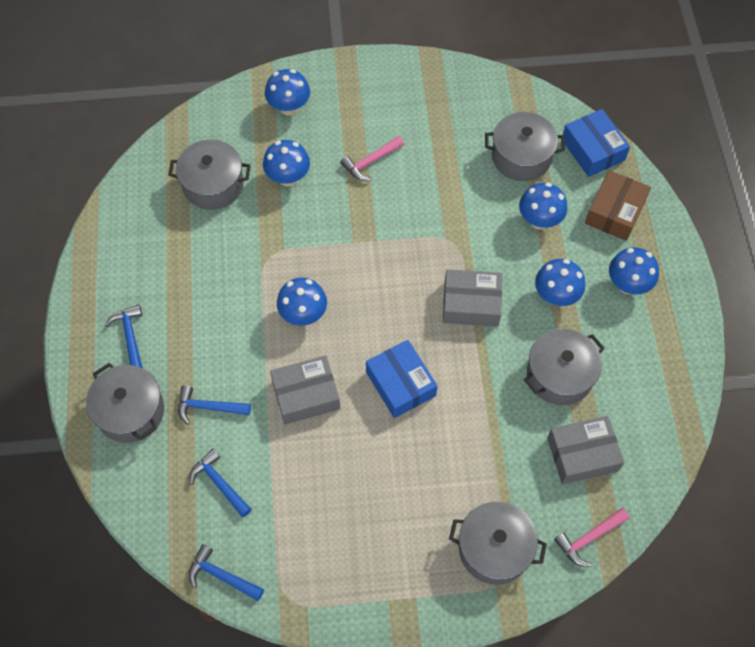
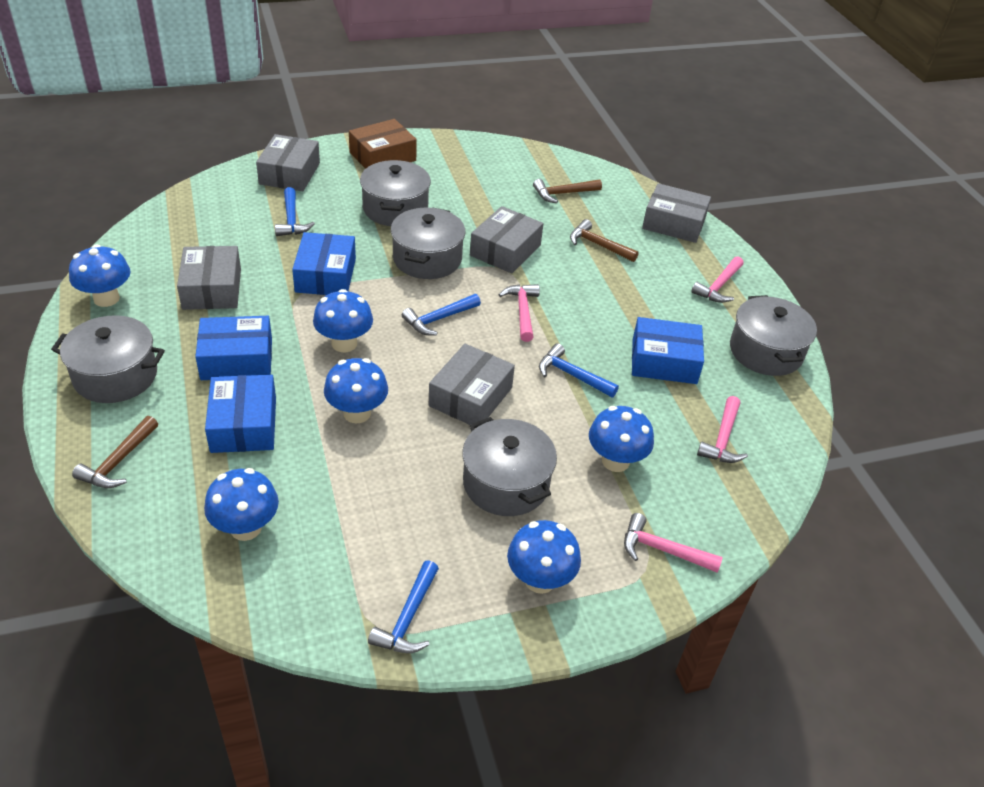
blue box: [366,340,438,418] [563,109,630,177] = 2 -> [195,316,272,380] [205,375,276,453] [292,232,356,295] [632,317,704,384] = 4
brown hammer: none = 0 -> [72,416,158,488] [533,179,602,203] [570,219,639,262] = 3
grey box: [270,356,340,424] [443,269,502,327] [547,416,625,484] = 3 -> [177,246,241,310] [256,134,320,191] [429,344,515,425] [470,206,543,273] [642,183,711,243] = 5
pink hammer: [340,136,404,180] [554,508,629,567] = 2 -> [499,284,540,342] [624,513,723,573] [691,256,744,303] [697,396,748,463] = 4

